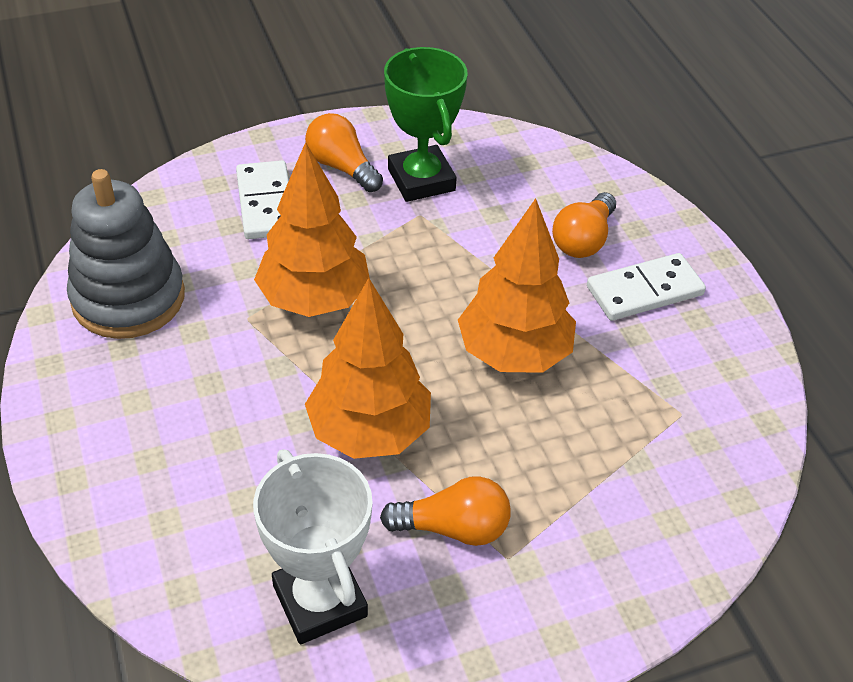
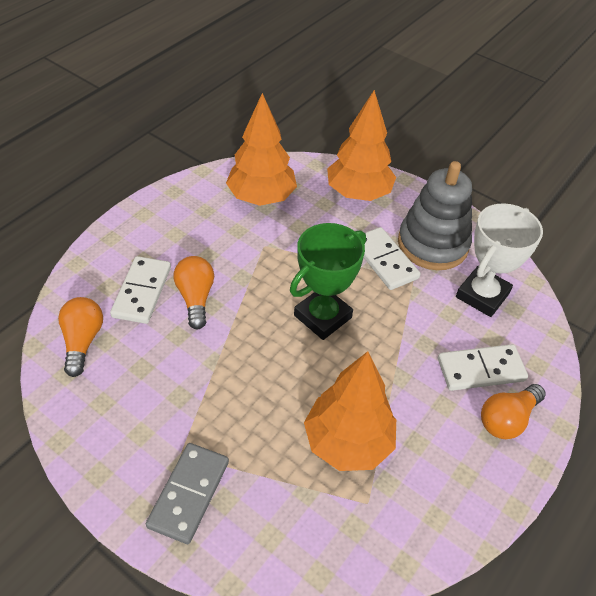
grey domino: none = 0 -> [146,443,229,544] = 1
white domino: [236,160,289,239] [587,253,706,321] = 2 -> [110,256,171,324] [363,227,420,290] [438,344,528,391] = 3

